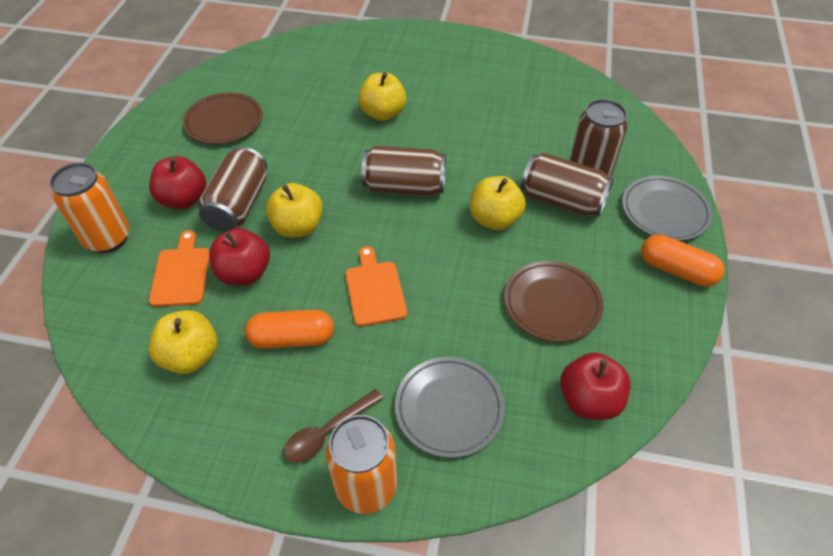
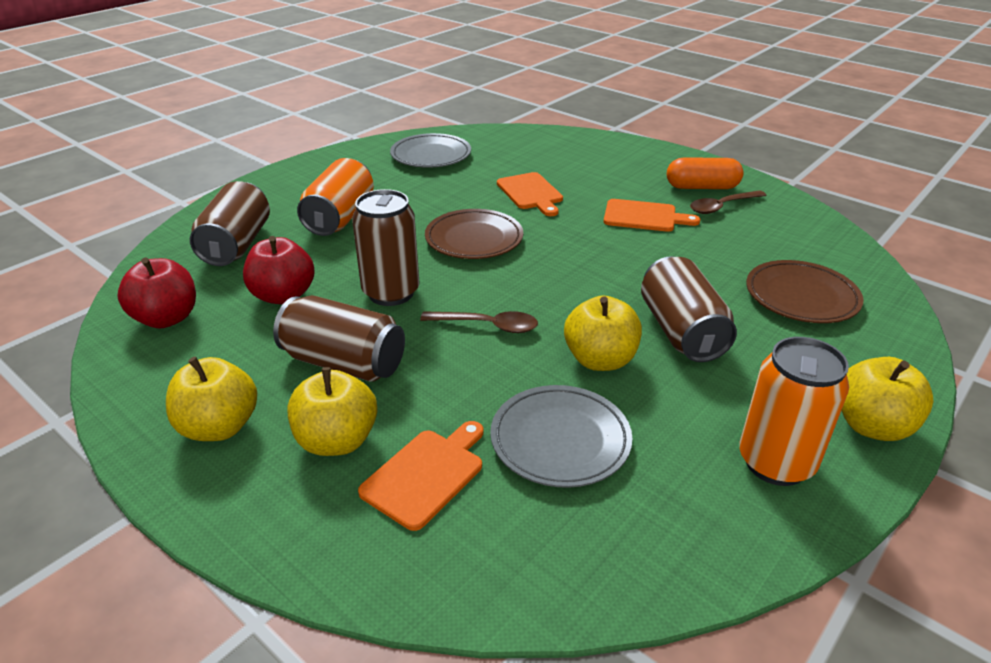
brown spoon: [284,389,383,463] = 1 -> [420,311,538,333] [690,190,767,214] = 2
orange capsule: [245,309,334,349] [641,234,725,287] = 2 -> [667,157,743,189] = 1
orange cutting board: [149,230,210,307] [345,246,407,327] = 2 -> [358,421,483,531] [497,172,563,216] [604,199,700,232] = 3
red apple: [149,156,206,209] [209,228,270,285] [560,353,631,420] = 3 -> [117,257,196,328] [243,236,315,304] = 2

